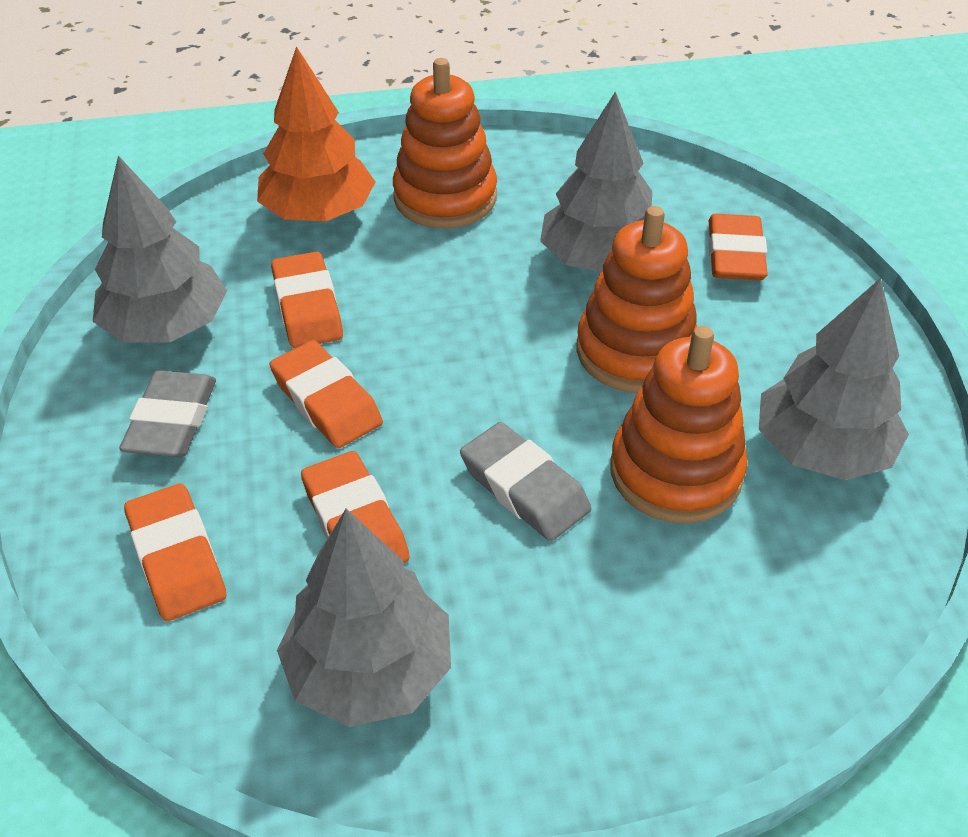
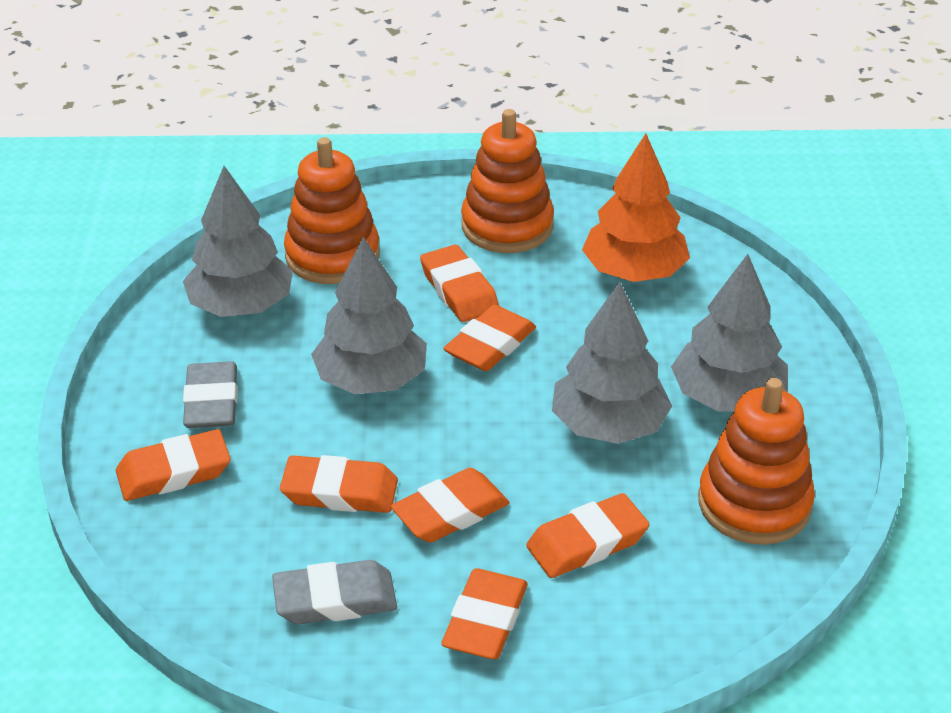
orange eraser: [124,484,226,621] [269,340,383,448] [271,252,343,348] [301,451,410,563] [708,214,768,281] = 5 -> [116,429,231,501] [280,455,398,513] [391,468,510,543] [420,245,499,322] [441,568,528,659] [443,305,536,371] [526,493,649,578] = 7

